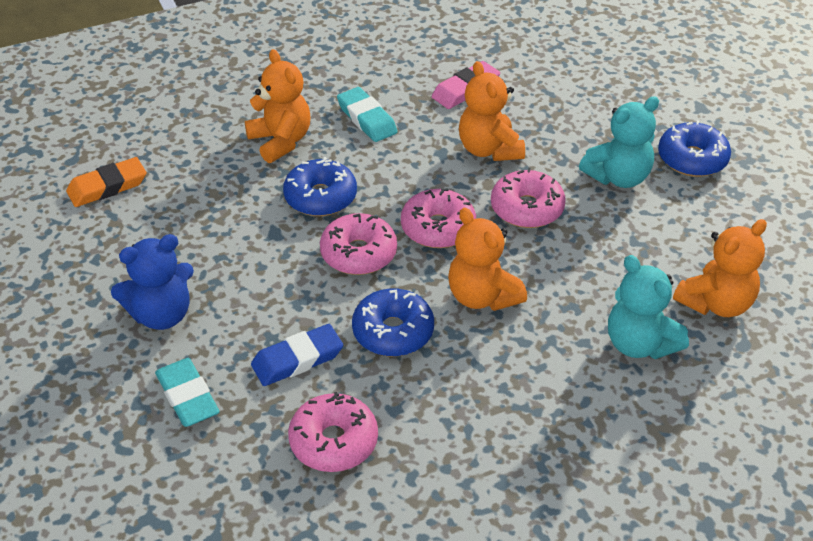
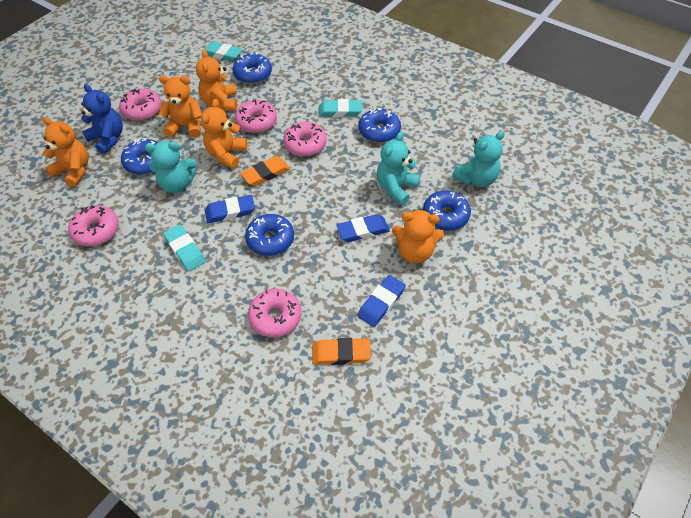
blue donut: [283,157,357,216] [352,289,434,357] [658,120,731,177] = 3 -> [121,138,158,175] [233,53,272,84] [245,214,294,256] [359,108,401,143] [423,190,471,231] = 5
blue eraser: [251,324,343,386] = 1 -> [205,195,255,223] [336,214,390,242] [357,275,406,327] = 3
orange eraser: [66,157,146,207] = 1 -> [240,156,290,186] [312,338,371,365] = 2
orange teddy bear: [245,49,311,163] [448,208,527,311] [459,61,525,161] [673,219,767,317] = 4 -> [43,117,89,187] [158,75,202,138] [196,49,237,111] [201,99,248,169] [392,209,444,263] = 5
pink donut: [288,392,378,472] [320,213,397,275] [401,188,476,248] [491,168,566,228] = 4 -> [68,205,119,246] [119,88,162,121] [235,100,277,133] [248,289,302,338] [283,122,326,156] = 5
pink eraser: [432,61,500,109] = 1 -> none = 0
turquoise eraser: [155,358,220,427] [337,87,398,142] = 2 -> [163,224,206,271] [205,41,242,62] [318,99,362,117] = 3
turquoise teddy bear: [579,96,659,188] [608,255,689,359] = 2 -> [145,141,197,193] [377,132,420,205] [452,131,505,187] = 3

